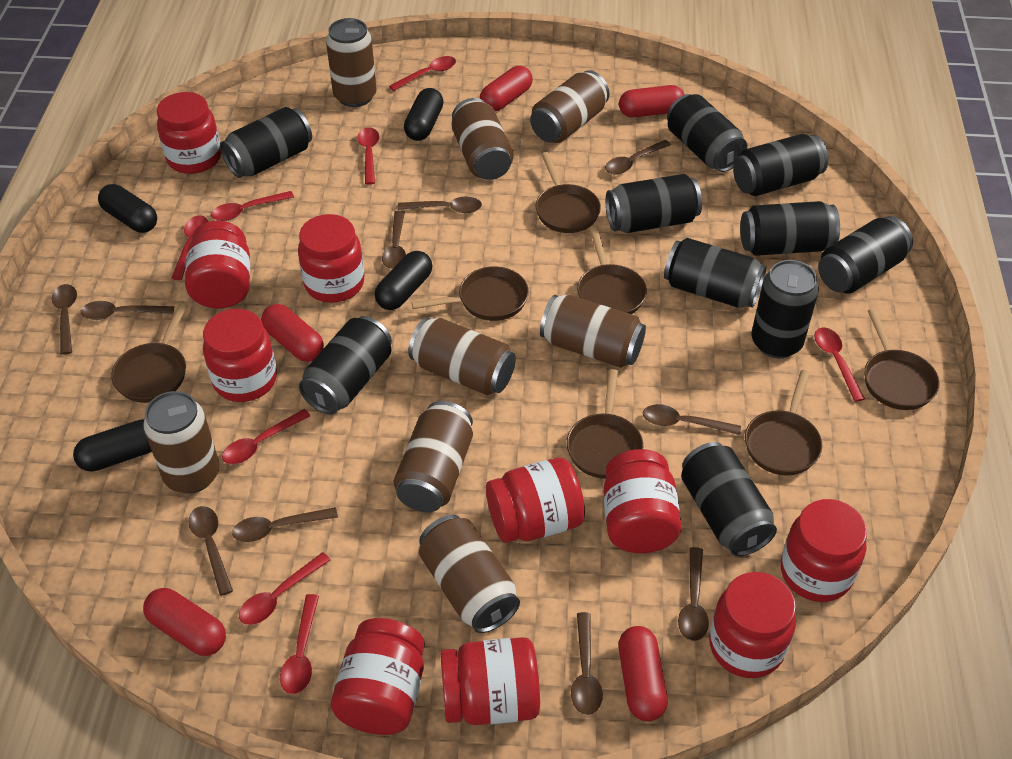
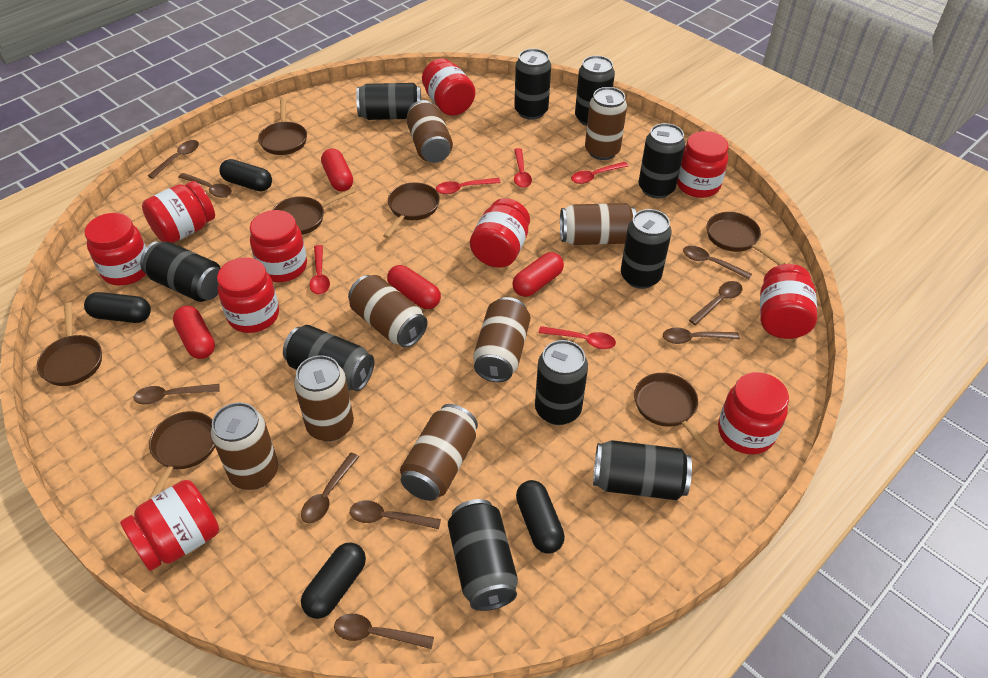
brown spoon: [52,284,77,355] [81,301,174,320] [188,506,233,596] [232,507,338,542] [382,210,406,269] [397,197,482,213] [571,612,603,715] [605,140,671,174] [643,404,741,435] [678,547,709,641] = 10 -> [133,384,220,405] [148,140,199,179] [178,173,232,198] [301,453,359,523] [334,614,434,649] [350,500,441,529] [663,327,740,344] [683,246,752,279] [689,281,742,325] = 9
red capsule: [143,588,226,656] [261,304,324,362] [480,66,533,112] [618,626,668,721] [619,85,685,117] = 5 -> [173,306,215,359] [321,148,353,192] [387,265,441,309] [513,252,564,297] = 4
red spoon: [171,215,208,280] [211,191,294,221] [222,409,310,464] [239,552,331,625] [280,594,319,694] [357,127,380,185] [389,56,456,91] [814,328,865,402] = 8 -> [309,245,330,294] [436,178,501,194] [514,148,532,188] [539,326,616,349] [571,162,628,184] = 5

